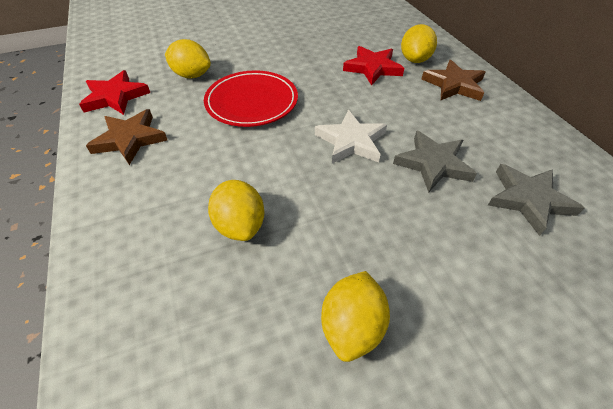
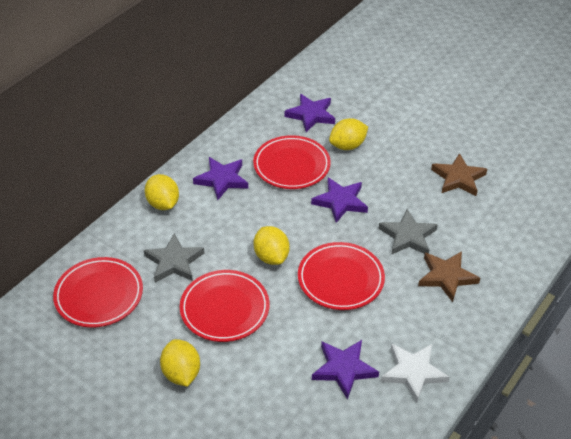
purple star: none = 0 -> [193,157,248,200] [284,94,335,132] [311,178,368,223] [312,340,379,400] = 4
red plate: [204,70,298,127] = 1 -> [53,257,143,328] [180,270,269,342] [253,135,331,189] [298,242,385,310] = 4
red star: [79,70,151,115] [343,46,404,86] = 2 -> none = 0

